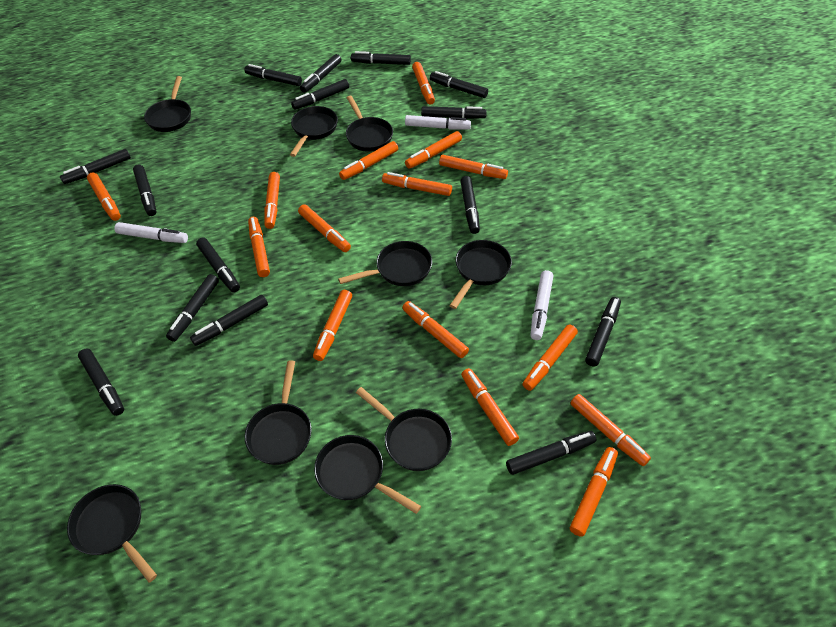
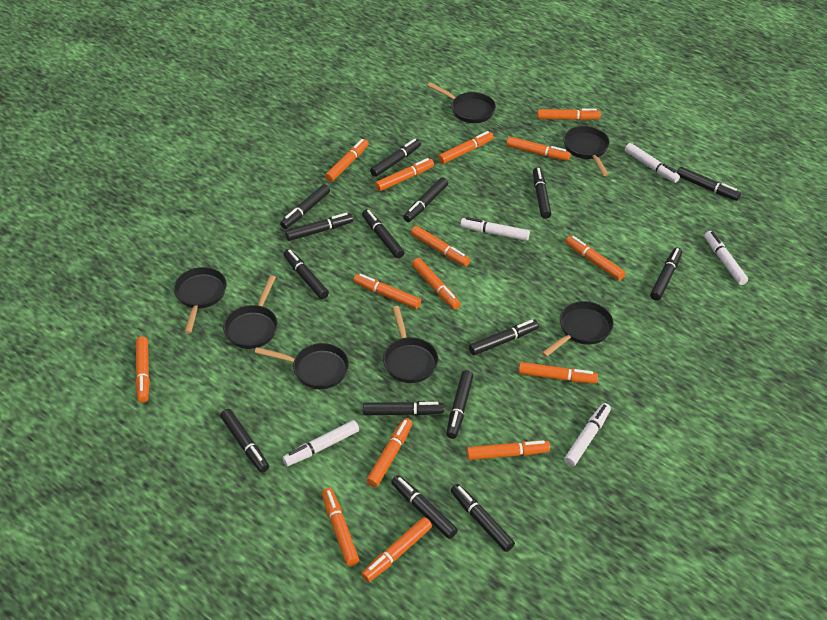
black pan: [67,484,157,582] [144,76,191,132] [245,360,312,465] [290,106,338,157] [314,435,421,514] [338,241,432,286] [346,96,393,152] [356,387,452,471] [449,240,512,309] = 9 -> [174,267,227,334] [223,275,278,349] [254,343,349,389] [383,306,438,383] [427,82,496,123] [542,301,614,357] [563,126,610,176] = 7
white marker: [114,222,188,243] [405,115,471,130] [531,270,553,340] = 3 -> [282,420,359,466] [460,217,530,241] [564,403,611,466] [625,143,680,183] [704,231,748,285] = 5

